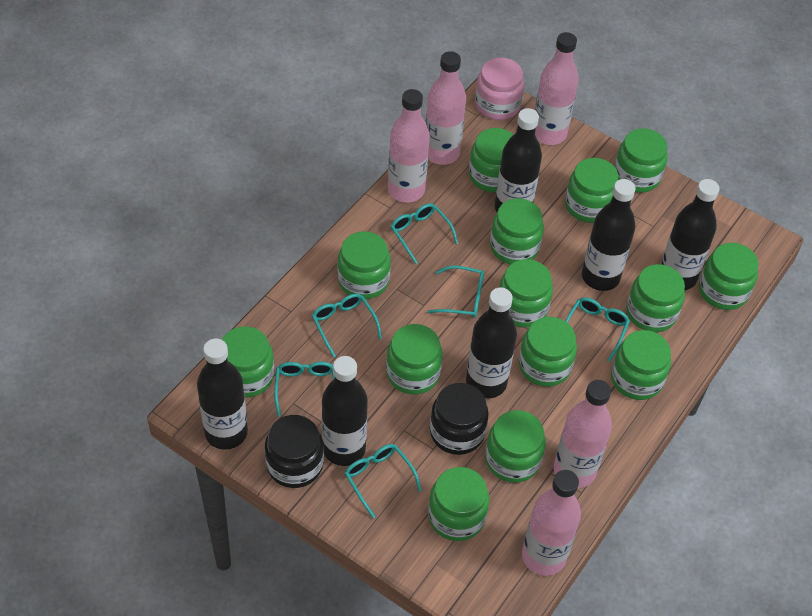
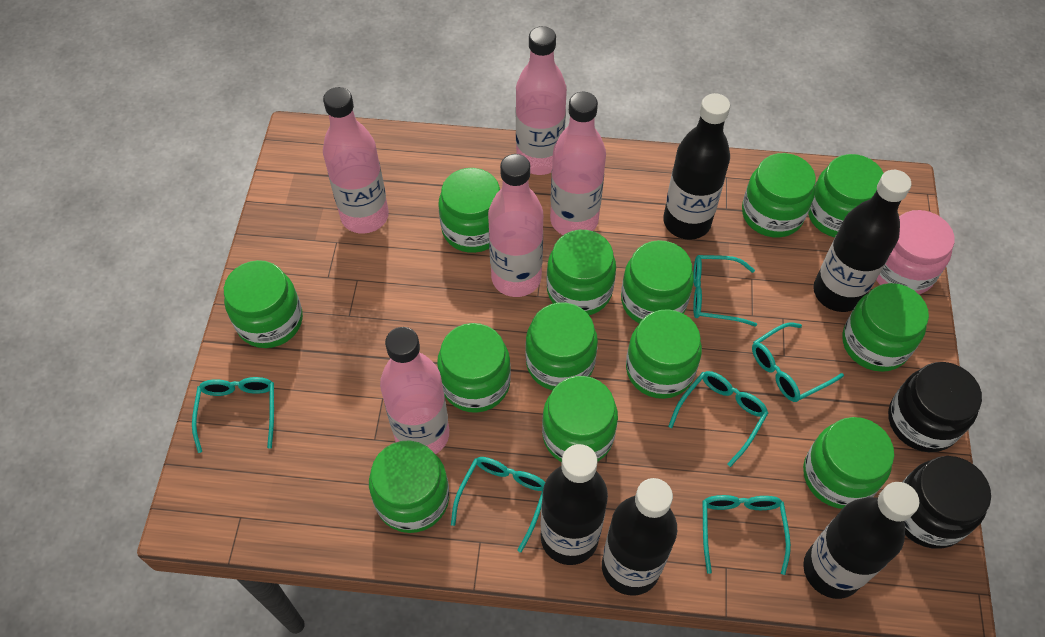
black bottle: [197,338,248,450] [322,356,368,466] [466,287,517,398] [494,108,542,212] [582,179,636,291] [661,179,720,290] = 6 -> [541,444,608,565] [602,478,677,596] [663,93,730,240] [803,482,920,599] [813,170,911,312] = 5
green jar: [222,326,274,397] [338,231,391,299] [386,324,443,394] [428,467,489,541] [469,128,513,192] [485,410,546,483] [490,198,544,264] [499,259,553,327] [519,317,577,387] [565,158,618,223] [611,330,671,400] [614,128,668,193] [626,264,685,332] [699,243,759,310] = 14 -> [224,260,303,348] [369,440,449,533] [437,323,511,413] [438,168,500,253] [525,303,598,390] [542,376,618,462] [547,230,616,315] [621,240,694,323] [626,309,702,399] [742,153,816,238] [803,417,894,509] [808,154,883,238] [842,283,929,372] = 13

